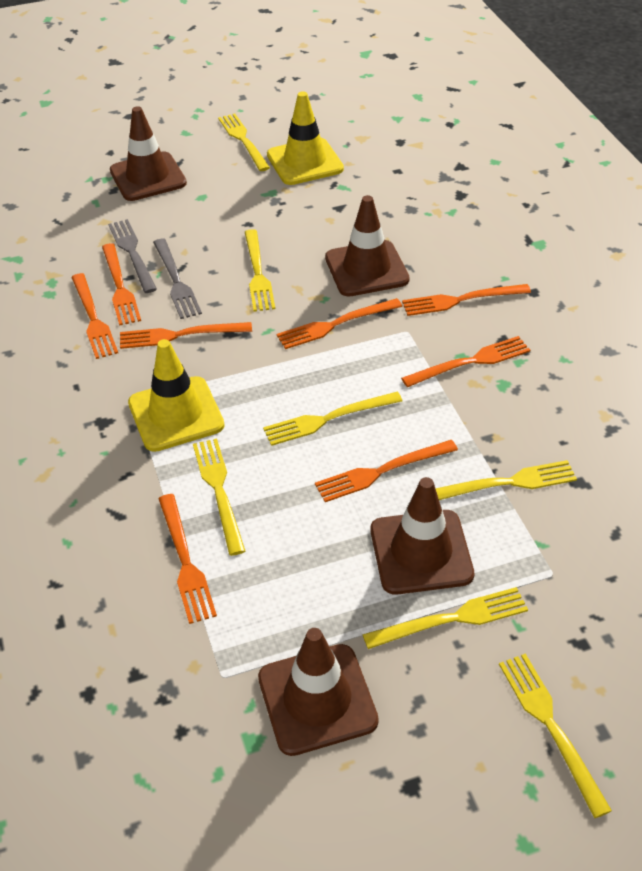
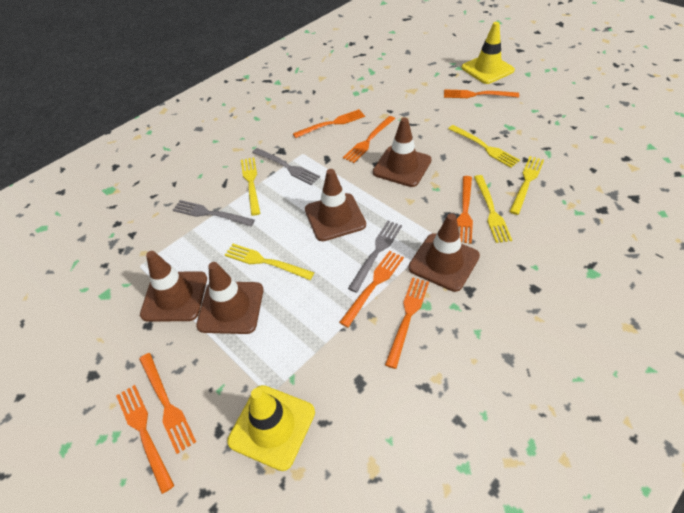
brown traffic cone: [110,106,187,201] [258,628,379,756] [325,195,410,297] [371,477,474,595] = 4 -> [140,251,207,322] [196,262,263,334] [305,169,366,241] [373,117,431,187] [408,213,480,292] = 5
grey fork: [108,219,157,293] [153,239,202,319] = 2 -> [173,200,255,226] [252,148,320,185] [348,221,402,293] = 3
yellow fork: [193,439,245,556] [218,113,270,171] [245,229,275,312] [263,392,403,446] [362,587,528,649] [435,460,577,500] [499,653,612,818] = 7 -> [225,244,314,280] [241,157,260,216] [448,125,520,168] [474,175,512,243] [509,156,544,215] = 5

